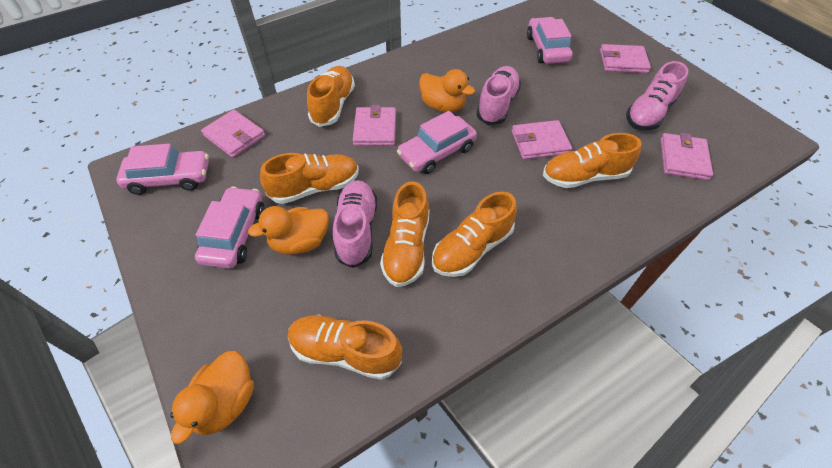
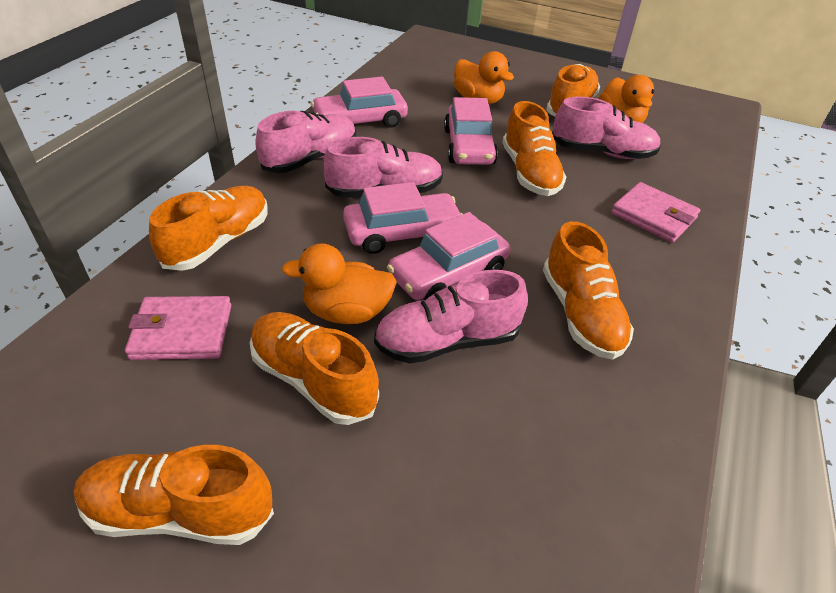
pink shoe: [333,180,377,268] [476,66,521,125] [626,61,688,130] = 3 -> [255,111,356,173] [323,137,443,198] [374,270,528,364] [552,96,661,159] = 4
pink wallet: [201,109,265,158] [353,105,396,146] [512,120,572,160] [600,44,651,73] [660,133,713,180] = 5 -> [125,296,231,360] [611,182,700,243] = 2

